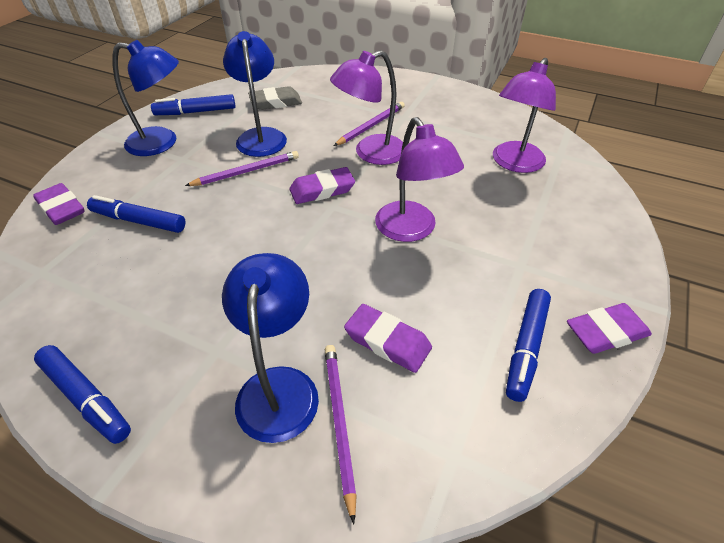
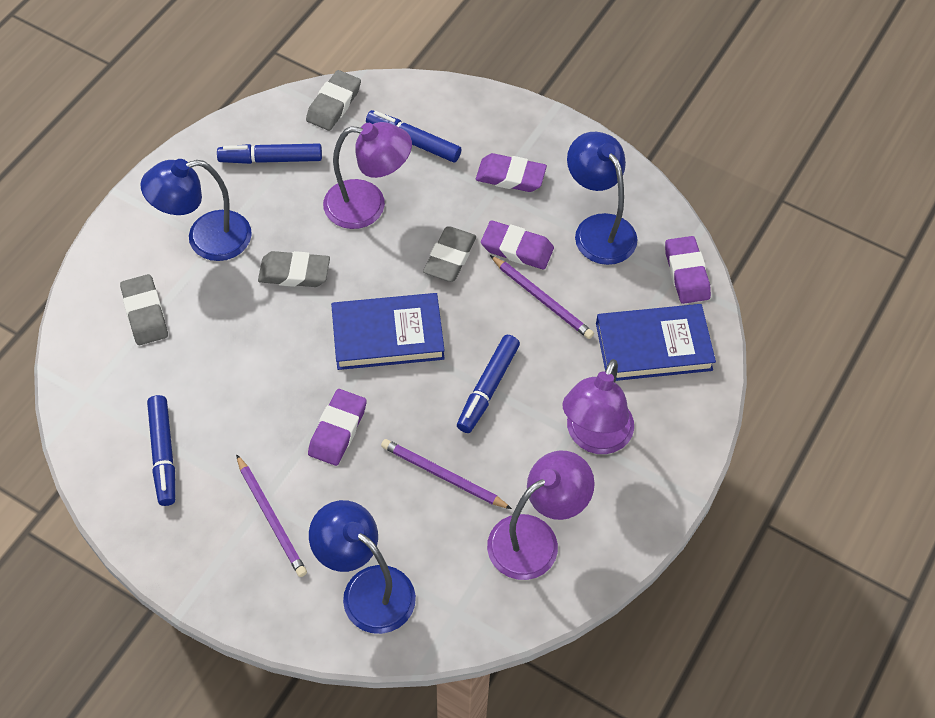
blue book: none = 0 -> [331,293,445,370] [596,304,716,381] = 2
grey eraser: [248,86,302,110] = 1 -> [120,274,168,345] [258,251,330,287] [306,70,361,131] [423,226,476,282] = 4

